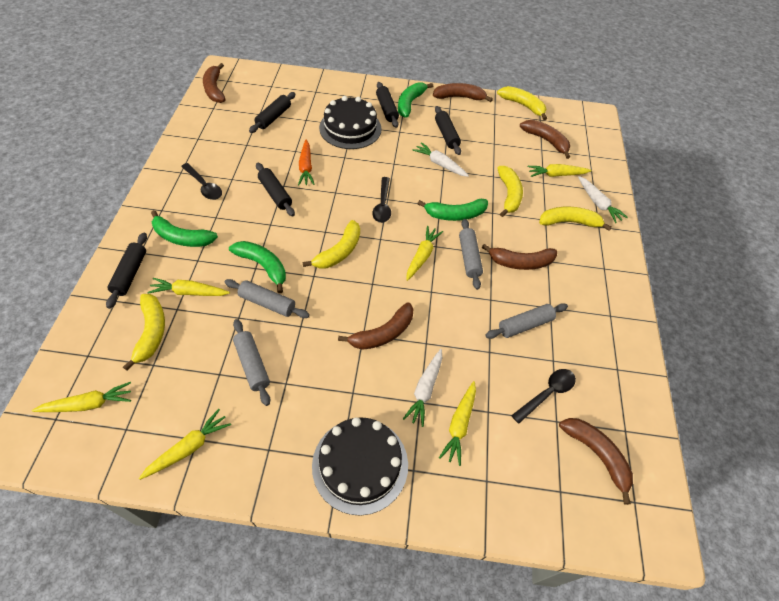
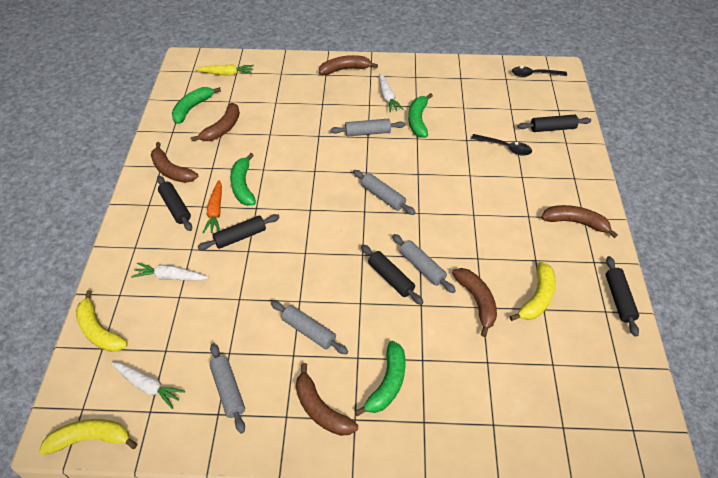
black cake: [312,417,408,516] [319,96,382,149] = 2 -> none = 0
black spoon: [181,163,222,200] [372,177,391,223] [511,369,576,424] = 3 -> [471,134,532,156] [512,66,567,77] = 2
grey rolling pin: [225,279,310,318] [233,319,270,406] [459,219,483,290] [485,303,568,339] = 4 -> [210,343,245,433] [271,301,348,354] [330,119,405,137] [353,170,416,215] [392,234,456,293] = 5
yellow banana: [123,294,165,371] [302,220,360,268] [497,86,547,120] [497,166,523,217] [539,207,612,231] = 5 -> [39,419,137,455] [76,290,128,352] [510,262,556,321] = 3
yellow carrot: [32,382,131,412] [139,409,231,480] [147,278,230,296] [406,226,443,281] [439,381,476,466] [528,164,592,177] = 6 -> [195,64,254,76] = 1

